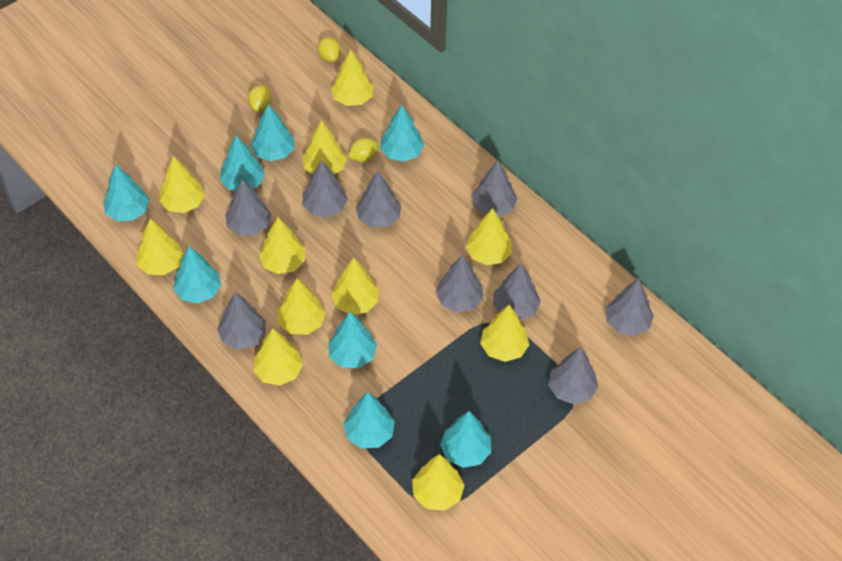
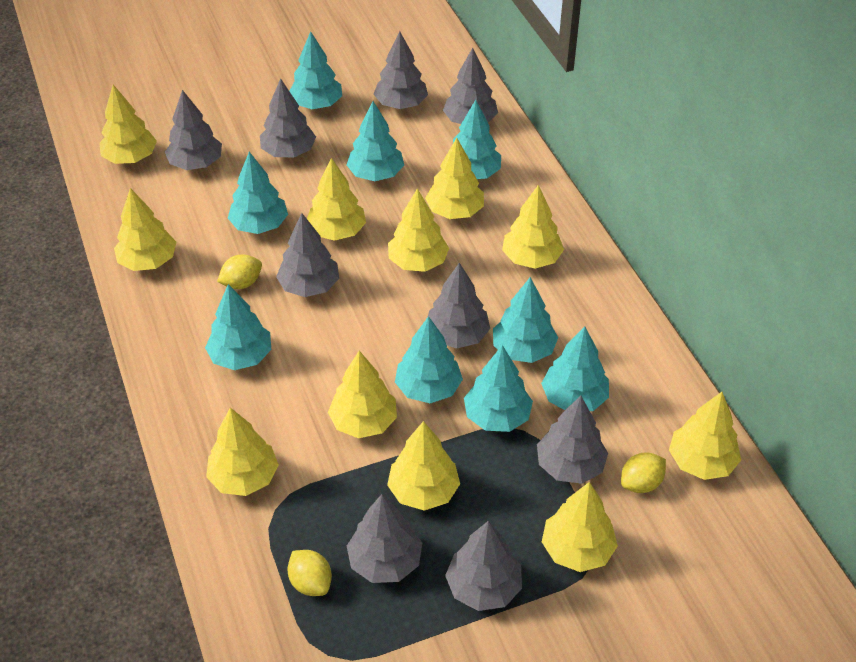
turquoise tree: [103,165,149,221] [173,246,221,303] [220,135,265,191] [250,104,295,161] [328,312,377,368] [343,392,395,448] [380,105,424,162] [440,411,491,468] = 8 -> [205,284,271,370] [228,152,288,234] [290,31,342,109] [347,101,404,181] [395,316,463,403] [453,100,501,179] [464,345,533,432] [493,277,558,363] [541,326,609,411] = 9

